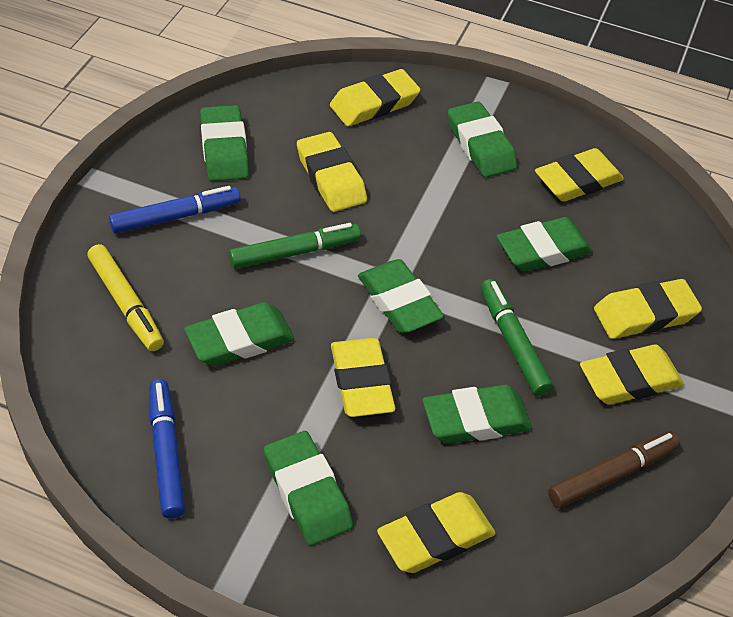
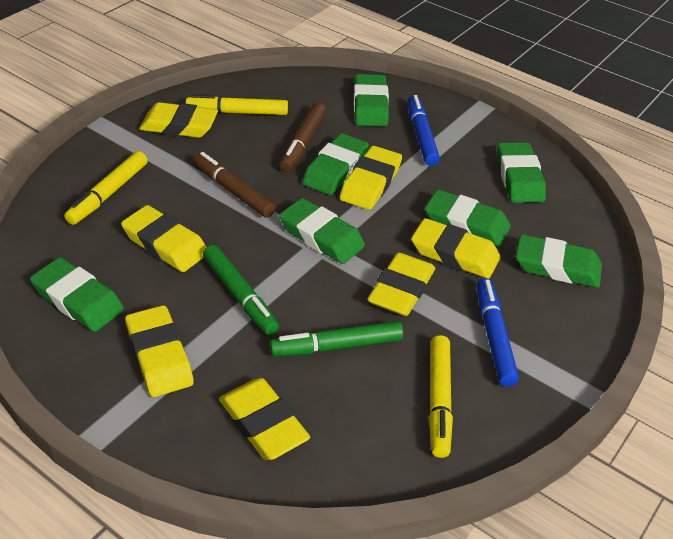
brown marker: [548,431,680,508] = 1 -> [193,152,276,218] [279,103,326,172] = 2
yellow marker: [87,244,164,351] = 1 -> [64,151,148,225] [186,94,288,115] [429,335,453,458] = 3

